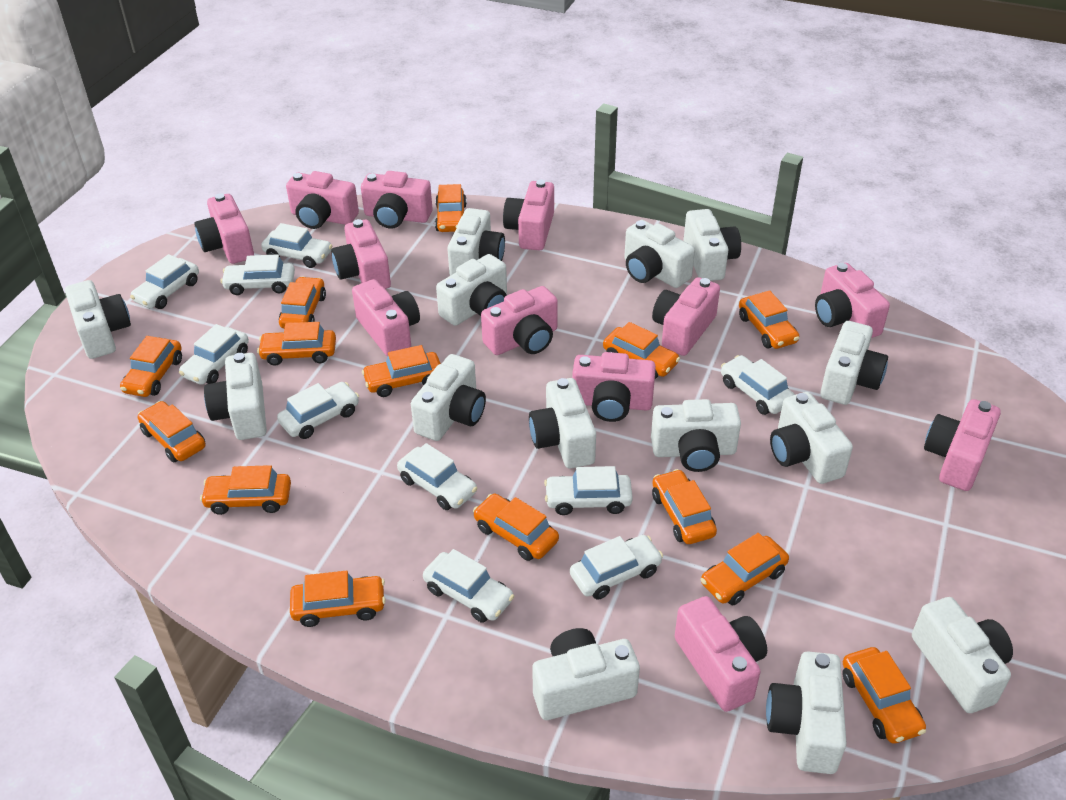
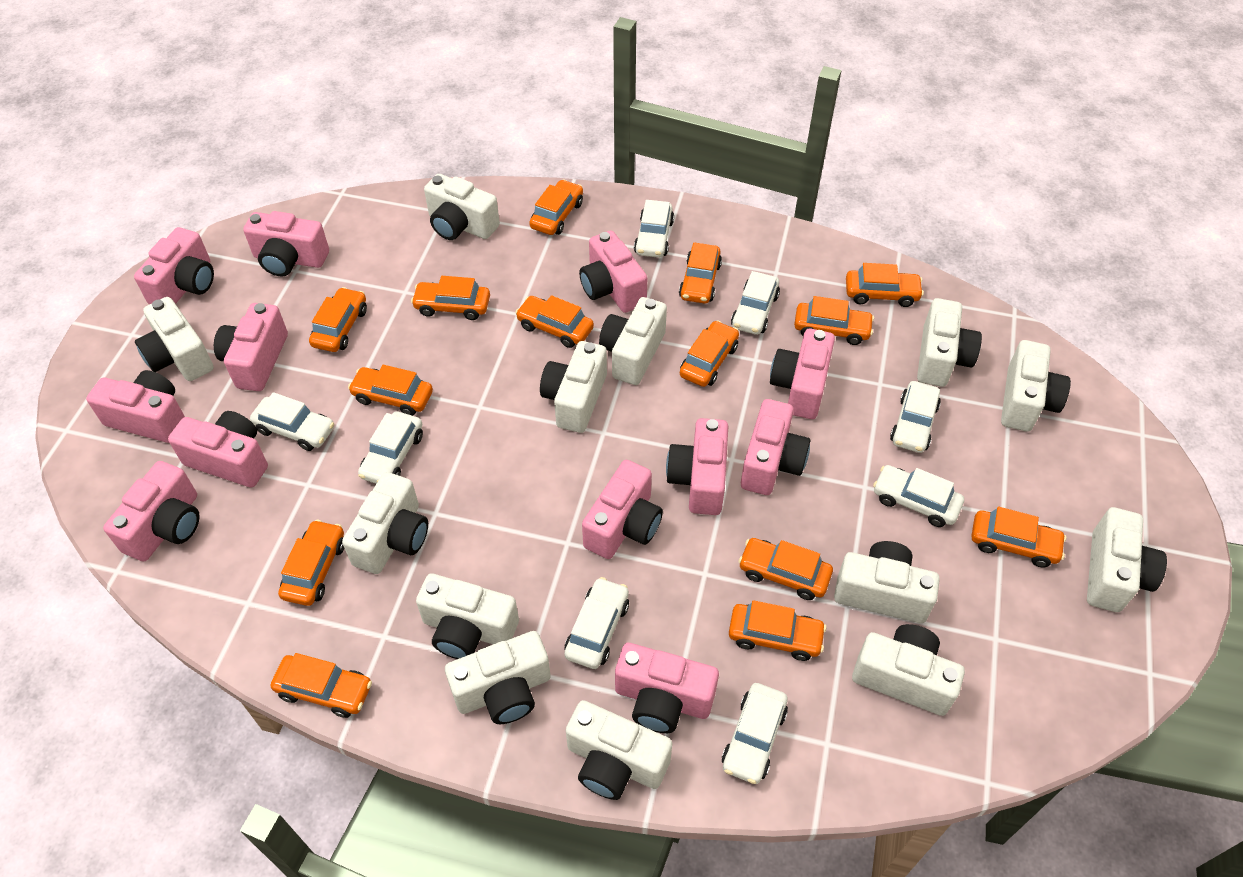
white camera: [65,280,131,359] [204,353,267,440] [411,354,486,441] [436,254,507,326] [447,208,505,276] [529,378,596,468] [532,628,640,720] [624,220,695,288] [651,399,741,472] [683,209,741,281] [766,651,847,774] [770,392,853,484] [820,321,888,405] [912,597,1013,713] = 14 -> [135,297,214,381] [342,472,428,574] [416,573,519,659] [424,174,500,240] [445,631,551,724] [540,341,607,433] [566,700,672,800] [599,297,667,385] [834,541,940,623] [852,624,965,716] [917,298,982,387] [1001,340,1071,432] [1087,507,1167,612] = 13
white car: [130,254,199,309] [179,324,249,385] [220,254,295,295] [261,223,332,268] [277,382,359,439] [397,443,477,510] [423,549,514,623] [544,466,633,515] [570,535,663,600] [721,355,795,415] = 10 -> [250,392,334,451] [358,411,423,484] [564,577,629,669] [634,200,674,258] [722,683,788,784] [731,271,780,335] [873,465,964,527] [890,381,941,453] = 8

